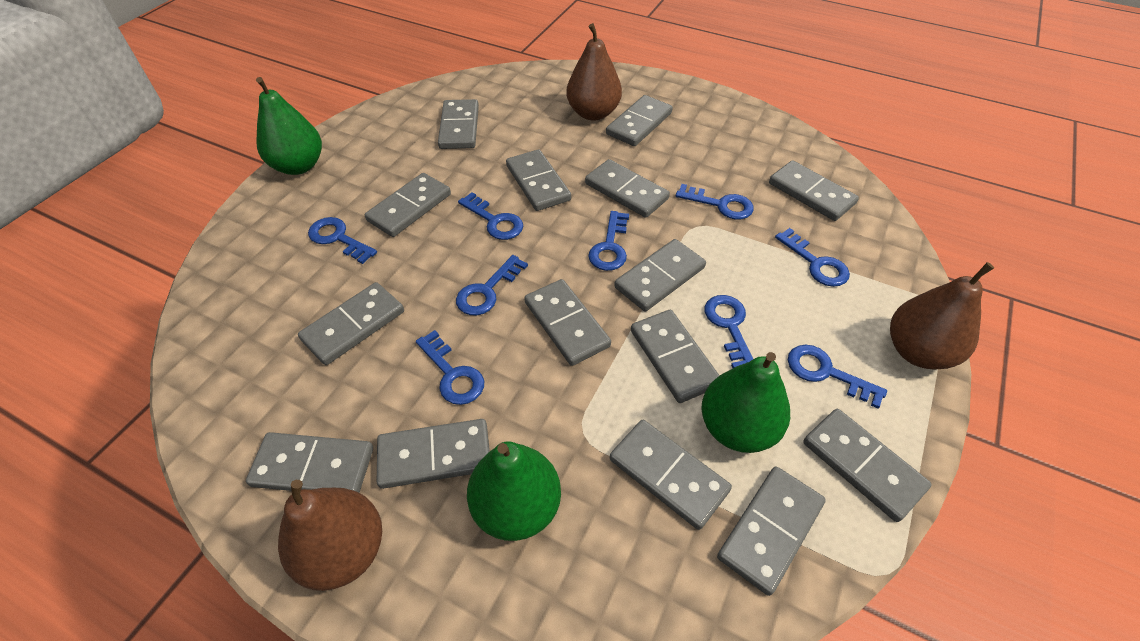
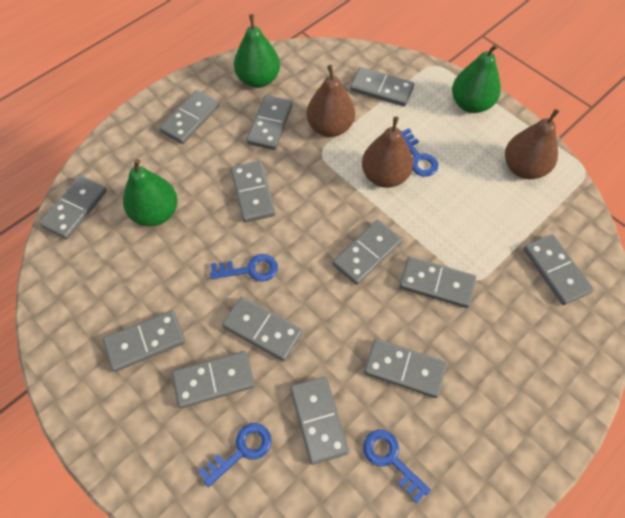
blue key: [308,217,377,264] [416,330,484,405] [456,255,528,315] [458,192,523,240] [588,211,629,271] [676,184,754,220] [705,295,753,368] [775,228,850,287] [788,345,887,408] = 9 -> [198,423,271,487] [210,254,278,282] [363,430,431,503] [401,128,438,177] = 4
grey domino: [246,432,373,493] [298,282,404,365] [365,173,451,237] [377,419,490,489] [438,99,479,149] [506,149,571,211] [524,279,611,366] [585,159,670,218] [606,95,673,146] [610,420,732,530] [614,239,706,311] [631,310,720,403] [717,466,826,596] [769,160,859,221] [803,409,932,522] = 15 -> [40,175,107,239] [103,310,185,372] [159,90,220,144] [172,351,255,408] [222,297,302,361] [231,161,276,222] [246,95,293,150] [290,377,349,465] [332,220,402,285] [350,67,414,107] [364,339,447,398] [399,257,476,308] [524,234,594,305] = 13

